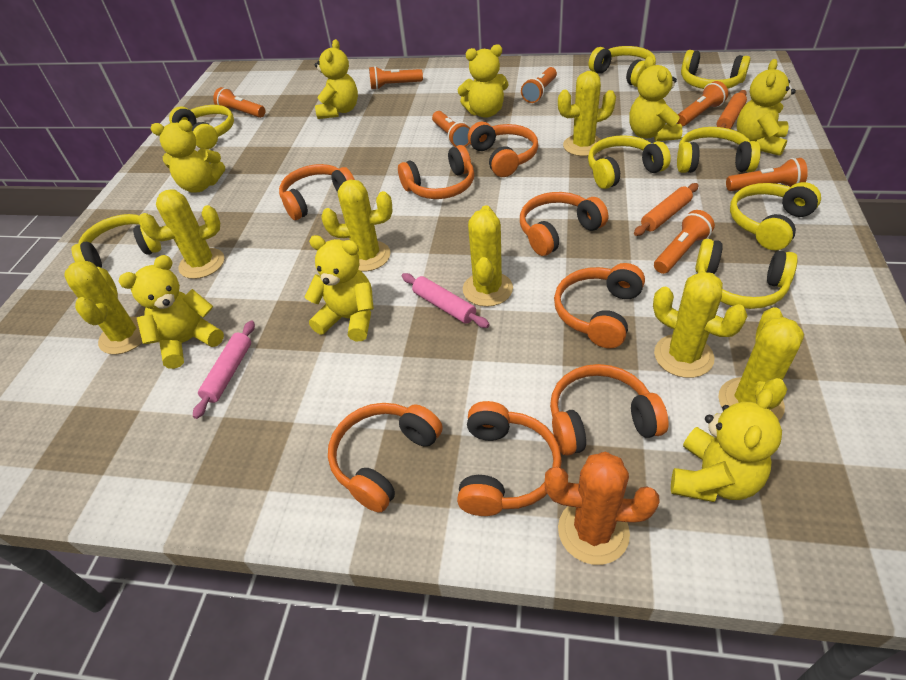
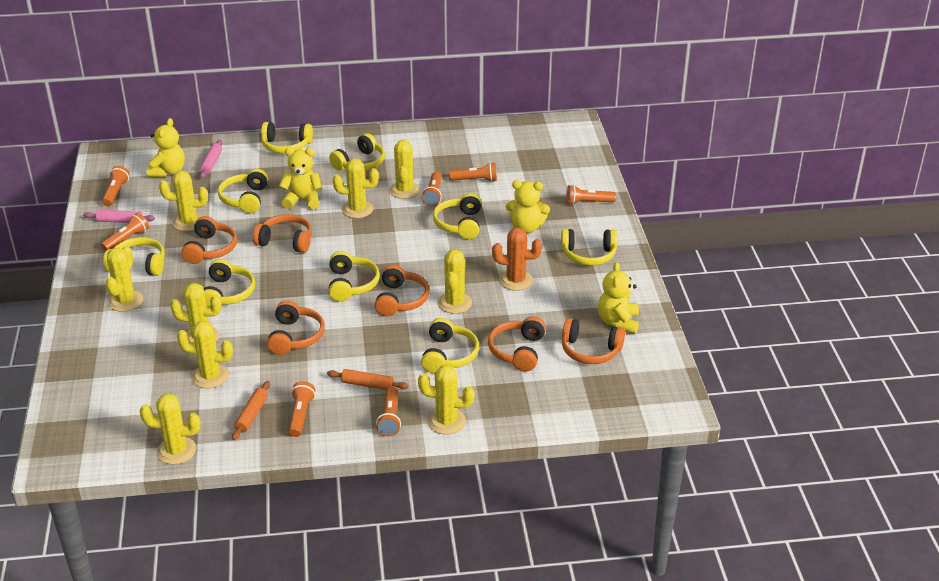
orange headphones: [279,164,355,220] [328,403,443,513] [398,145,474,199] [457,401,562,516] [468,122,538,177] [520,192,608,256] [550,364,668,456] [554,263,645,348] = 8 -> [181,216,237,264] [253,214,312,253] [267,300,325,355] [375,265,430,316] [488,316,546,372] [562,318,625,364] = 6
yellow cactus: [64,261,143,355] [139,190,224,279] [321,180,392,272] [463,205,513,307] [558,71,616,156] [653,271,747,378] [718,307,804,420] = 7 -> [106,245,143,312] [140,393,201,465] [159,171,208,231] [170,283,222,342] [177,321,233,388] [333,158,379,218] [389,139,420,199] [418,365,475,435] [438,249,472,314] = 9
yellow headphones: [71,214,161,267] [169,105,234,149] [588,135,671,189] [589,46,656,87] [677,127,761,173] [681,50,751,89] [695,239,798,309] [730,182,821,250] = 8 -> [103,237,165,276] [204,259,255,306] [218,169,268,213] [261,122,313,153] [329,133,385,171] [329,251,380,302] [421,318,479,373] [433,193,481,240] [561,229,617,266] = 9
yellow teddy bear: [118,255,224,369] [151,120,225,193] [305,235,374,341] [315,39,358,119] [458,44,508,118] [629,56,682,141] [671,388,782,502] [737,59,796,156] = 8 -> [147,118,185,177] [279,148,322,209] [506,180,550,233] [598,262,639,334] = 4

